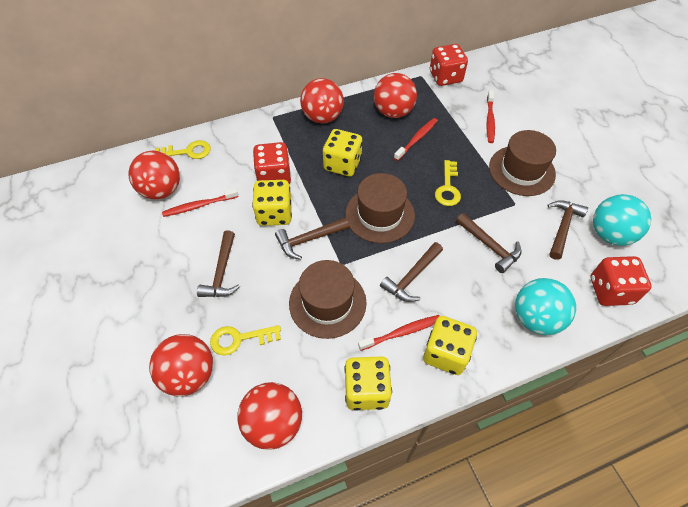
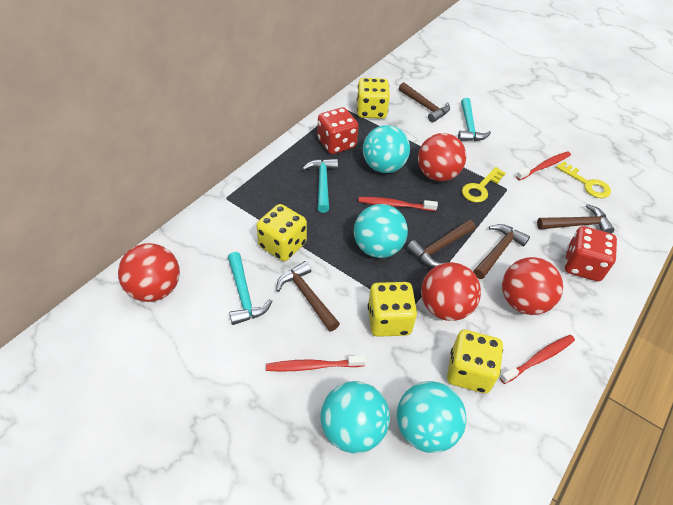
brown hat: [289,260,366,339] [345,173,415,243] [489,130,556,196] = 3 -> none = 0
red ball: [128,151,180,199] [149,334,213,396] [237,382,302,450] [300,78,344,123] [374,73,417,118] = 5 -> [118,243,180,302] [418,133,466,181] [421,262,481,321] [502,257,563,315] = 4
red dice: [253,142,291,184] [430,44,468,86] [591,256,652,306] = 3 -> [318,107,358,154] [565,226,617,281] = 2
turquoise ball: [515,278,576,335] [593,194,651,246] = 2 -> [320,381,390,453] [354,204,408,258] [363,125,410,173] [397,381,467,453] = 4
turquoise hammer: none = 0 -> [228,252,272,325] [302,159,338,213] [458,98,491,141] = 3
yellow key: [155,140,211,159] [210,325,281,355] [435,160,461,206] = 3 -> [462,167,506,202] [556,161,611,198] = 2

